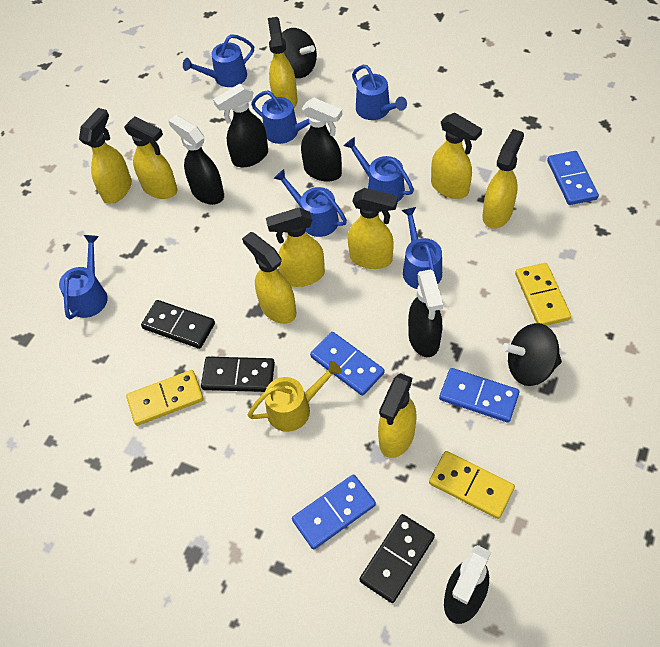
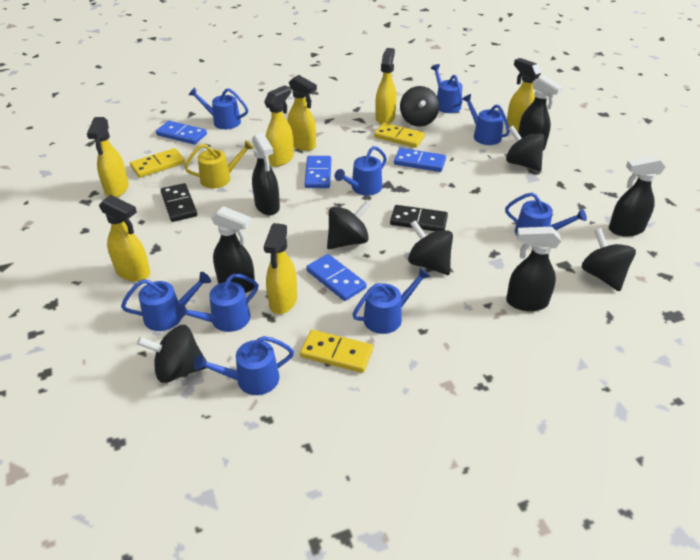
black domino: [141,300,215,349] [201,357,275,392] [359,514,435,603] = 3 -> [161,183,197,222] [390,205,448,231] = 2
black spinning top: [282,28,317,78] [502,323,562,386] = 2 -> [137,325,207,383] [327,201,371,249] [400,86,439,127] [408,220,453,275] [506,126,545,171] [582,228,636,291] = 6
blue watering can: [59,235,108,319] [183,34,254,87] [251,91,309,144] [274,169,347,237] [344,137,414,202] [352,65,407,120] [402,207,442,289] = 7 -> [121,272,211,331] [176,274,259,332] [189,87,248,129] [194,336,294,395] [335,146,387,195] [353,268,430,334] [431,64,463,113] [462,94,510,145] [505,193,587,236] = 9
yellow spray bottle: [79,108,132,204] [124,116,178,199] [242,232,296,324] [266,208,325,287] [268,17,297,108] [348,188,398,269] [378,373,416,458] [431,113,482,199] [483,129,524,229] = 9 -> [87,117,129,198] [99,195,150,282] [264,85,294,167] [264,223,297,314] [288,75,317,151] [375,48,397,125] [507,58,541,132] = 7

